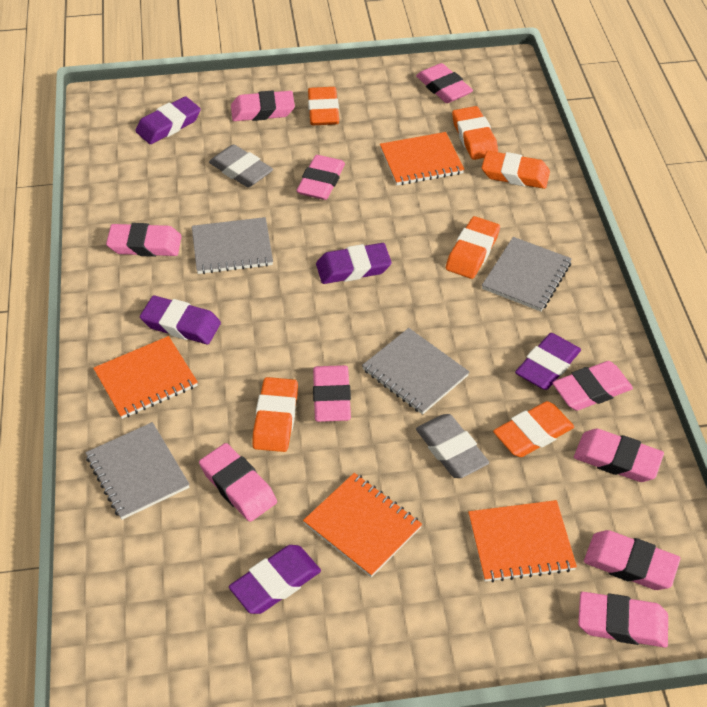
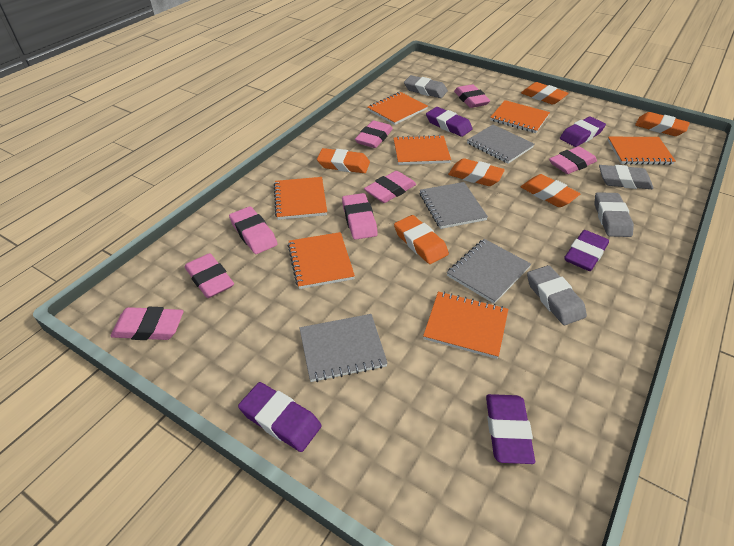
grey eraser: [209,144,273,187] [416,414,489,478] = 2 -> [404,75,448,98] [527,265,587,325] [594,192,634,237] [599,165,653,189] = 4
orange notebook: [93,336,198,419] [303,473,422,577] [380,132,464,185] [468,500,577,582] = 4 -> [274,177,327,220] [288,232,355,289] [367,92,428,125] [393,135,451,165] [423,292,508,359] [490,100,550,133] [608,137,676,165] = 7
pink eraser: [106,223,182,257] [199,443,277,522] [231,90,295,121] [296,155,345,200] [313,365,351,422] [416,63,473,103] [552,361,633,411] [574,429,664,482] [578,592,668,648] [584,530,680,590] = 10 -> [111,307,184,340] [185,253,234,298] [229,206,277,254] [342,193,378,240] [355,120,393,148] [364,171,416,203] [454,84,490,108] [549,146,597,174] = 8

